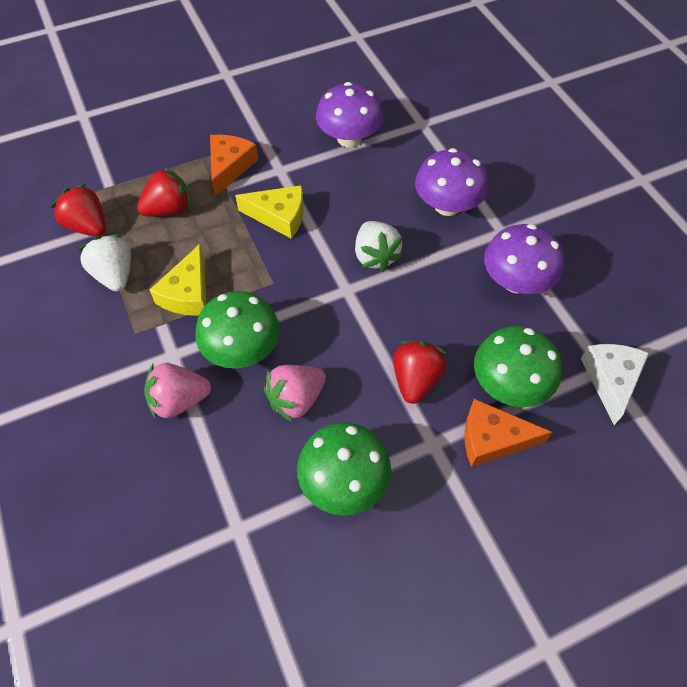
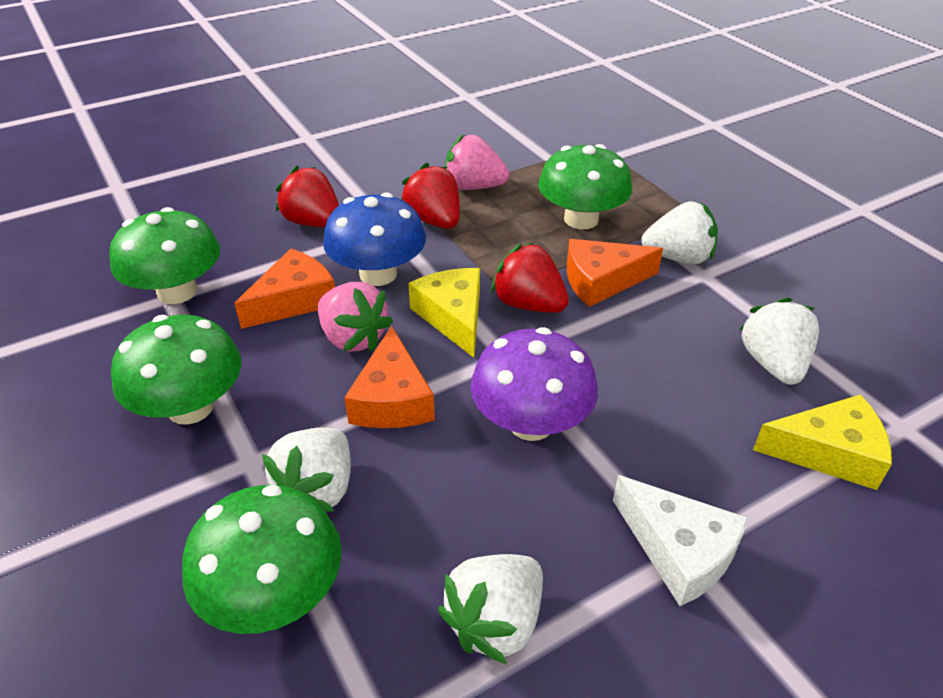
blue mushroom: none = 0 -> [323,192,426,286] = 1
green mushroom: [195,291,280,369] [297,422,391,516] [474,326,562,407] = 3 -> [109,207,220,304] [111,315,241,425] [182,485,342,634] [538,144,632,229] = 4
orange cheese: [210,135,258,196] [465,399,552,467] = 2 -> [234,248,335,329] [344,325,435,428] [567,239,663,307] = 3
purple mushroom: [316,82,384,148] [415,148,488,216] [484,224,564,294] = 3 -> [471,327,598,441] = 1
white strawberry: [79,234,131,292] [355,221,403,272] = 2 -> [262,427,351,512] [438,554,543,664] [641,201,718,264] [740,298,819,385] = 4

